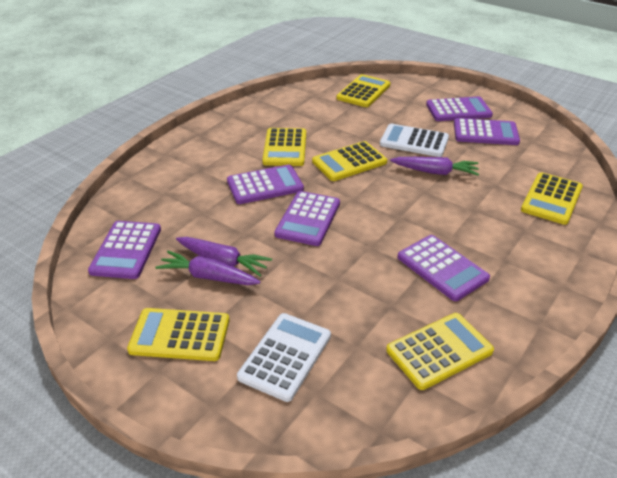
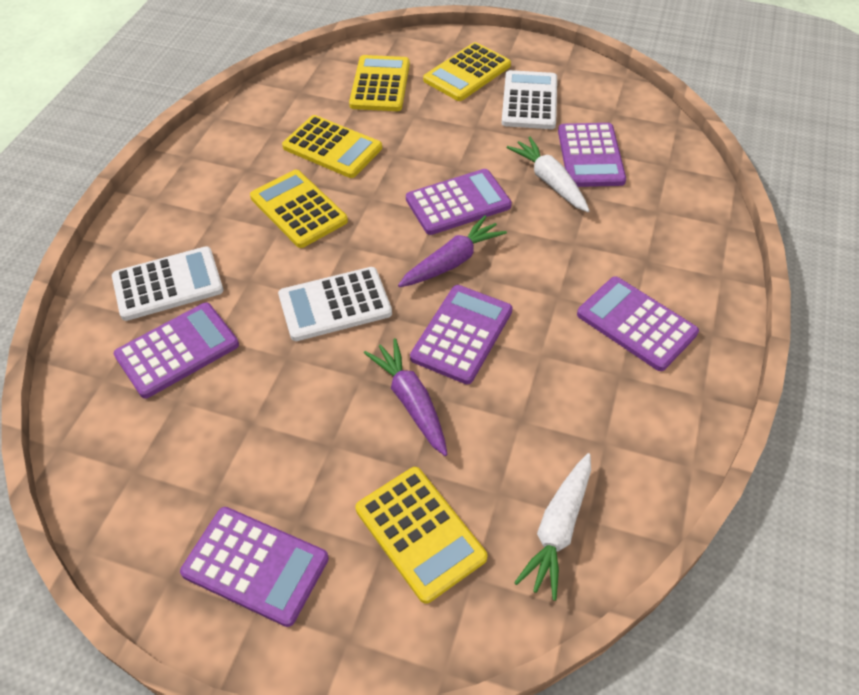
purple carrot: [155,251,261,285] [176,237,272,276] [390,157,479,176] = 3 -> [364,338,448,456] [398,215,507,287] = 2
white calculator: [237,313,331,402] [380,124,449,157] = 2 -> [112,246,224,321] [278,267,392,341] [502,70,557,129] = 3
white carrot: none = 0 -> [507,137,590,212] [514,453,591,601] = 2
yellow calculator: [127,308,229,361] [262,128,306,166] [312,141,387,181] [336,74,391,107] [386,313,494,390] [521,172,583,225] = 6 -> [250,170,348,248] [282,115,382,178] [349,55,410,111] [355,467,487,604] [423,42,511,101] = 5

